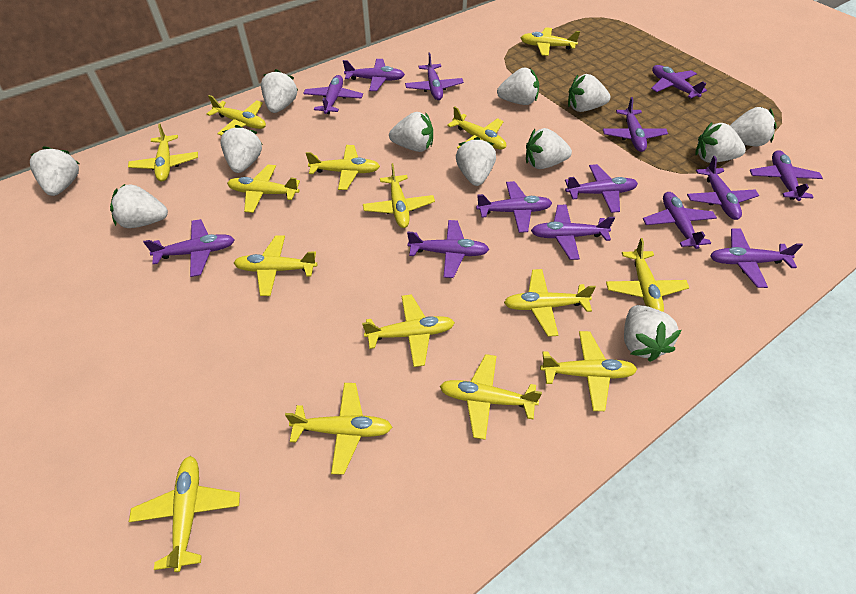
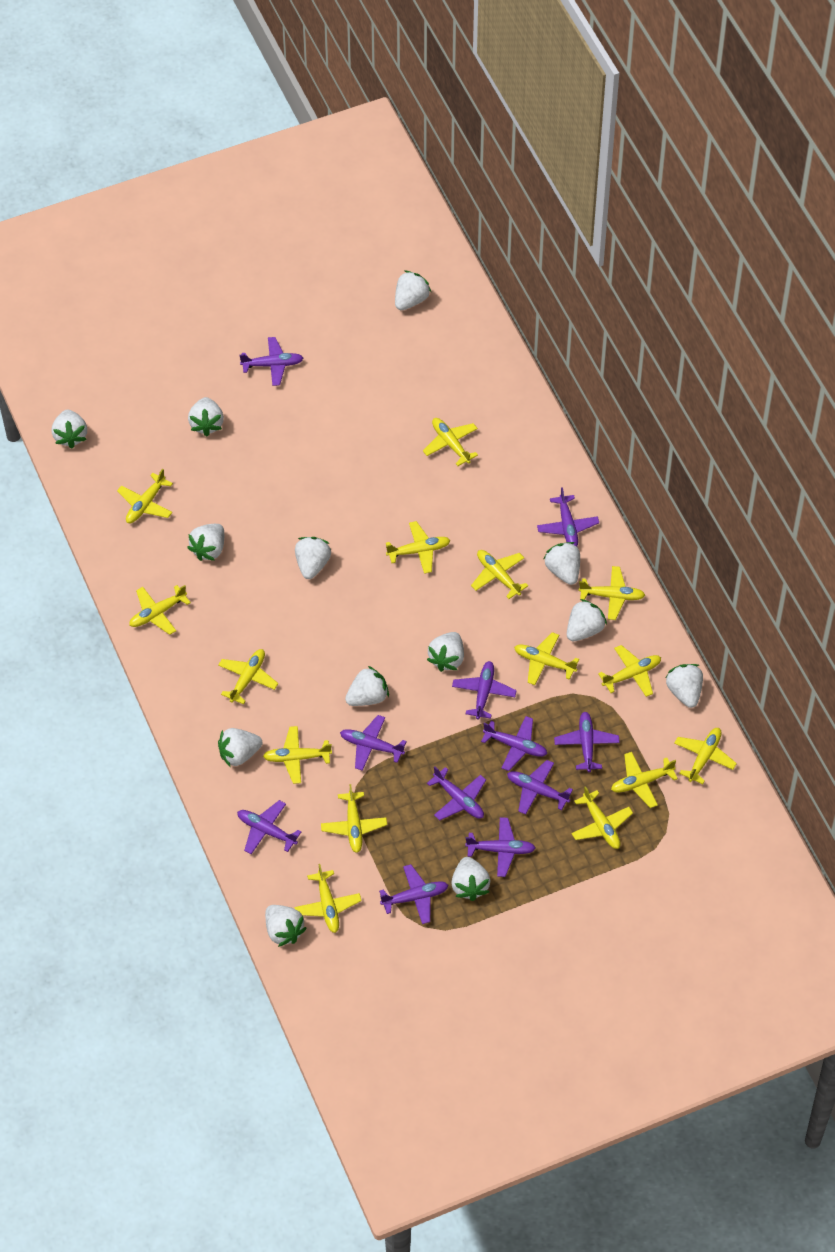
purple plane: [143,219,235,277] [303,75,363,114] [343,59,405,91] [405,53,464,100] [407,220,489,278] [476,181,552,233] [531,205,615,260] [565,164,638,213] [603,97,668,152] [643,192,717,249] [651,65,707,99] [687,156,759,220] [711,229,803,288] [750,150,823,201] = 14 -> [237,800,302,854] [239,337,303,386] [340,715,407,771] [379,864,448,924] [427,766,486,820] [452,661,517,720] [465,817,535,877] [481,716,547,771] [507,760,573,815] [537,487,599,547] [554,712,620,772] = 11
white strawberry: [30,146,79,196] [110,184,168,228] [220,125,262,173] [261,69,298,113] [389,112,433,152] [456,137,496,186] [497,68,539,105] [526,128,572,169] [568,74,610,112] [624,305,682,362] [695,122,746,163] [730,107,777,146] = 12 -> [52,410,87,448] [187,524,224,561] [188,397,224,436] [218,728,262,768] [265,905,307,947] [295,537,331,579] [345,666,389,706] [395,271,431,310] [427,632,464,672] [451,857,491,901] [544,542,580,585] [567,599,607,641] [666,664,703,708] = 13

